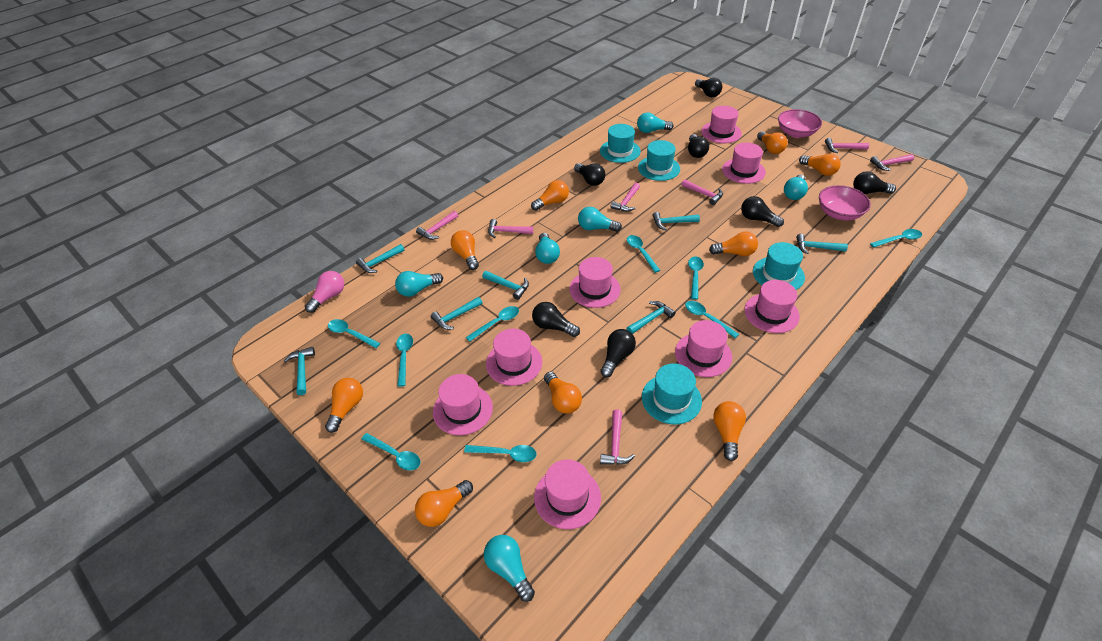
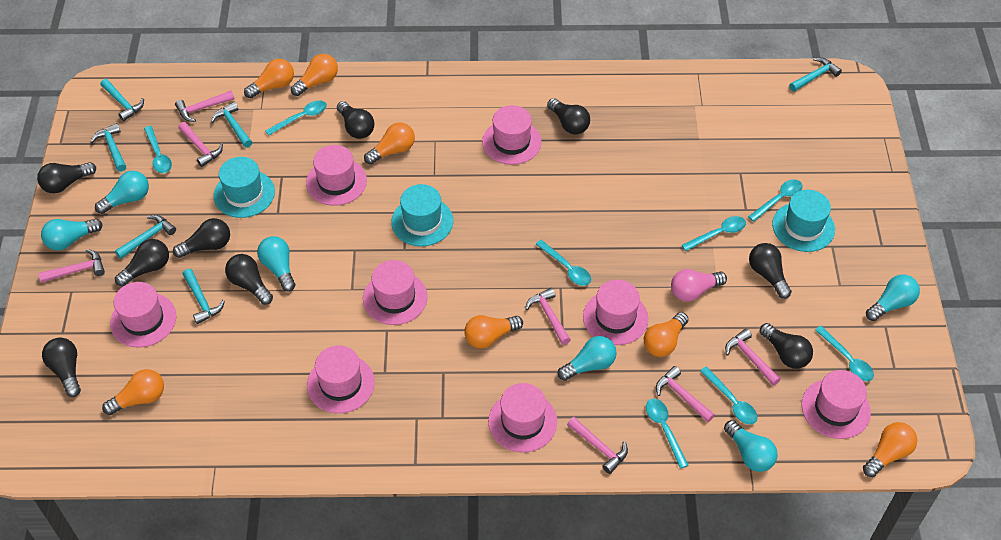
black light bulb: [532,302,580,337] [574,163,605,186] [600,329,636,377] [688,134,709,158] [695,78,722,97] [741,196,784,227] [853,171,896,194] = 7 -> [37,162,96,193] [42,338,81,397] [115,239,169,287] [173,218,230,258] [225,254,273,305] [337,101,374,139] [547,98,590,135] [749,243,792,299] [760,323,813,369] = 9
orange light bulb: [325,378,363,433] [415,480,473,527] [451,230,479,270] [531,180,569,211] [544,372,582,414] [709,231,758,256] [713,401,746,461] [757,131,788,154] [799,153,841,176] = 9 -> [102,369,164,415] [244,59,294,98] [291,54,338,96] [364,123,415,165] [464,315,523,349] [644,312,689,357] [863,422,917,477] = 7
pink bowl: [778,109,822,138] [819,185,871,220] = 2 -> none = 0
turquoise hammer: [283,347,315,395] [356,244,405,273] [431,297,482,330] [482,271,529,300] [626,301,676,334] [652,212,700,230] [796,234,848,254] = 7 -> [90,123,126,172] [100,79,144,121] [115,215,176,259] [183,269,225,324] [211,102,252,148] [789,57,842,92] = 6
turquoise hat: [600,124,641,163] [638,140,680,181] [642,363,702,424] [753,242,805,290] = 4 -> [213,157,275,218] [391,184,453,246] [772,190,835,252] = 3
turquoise spoon: [328,319,380,348] [362,433,420,471] [396,333,413,387] [464,445,537,462] [466,306,519,342] [627,235,660,273] [685,301,739,338] [688,256,704,300] [870,229,922,248] = 9 -> [144,126,172,173] [265,100,327,135] [536,240,591,286] [646,399,689,468] [682,216,746,251] [700,366,758,424] [748,179,803,222] [815,326,874,381] = 8

